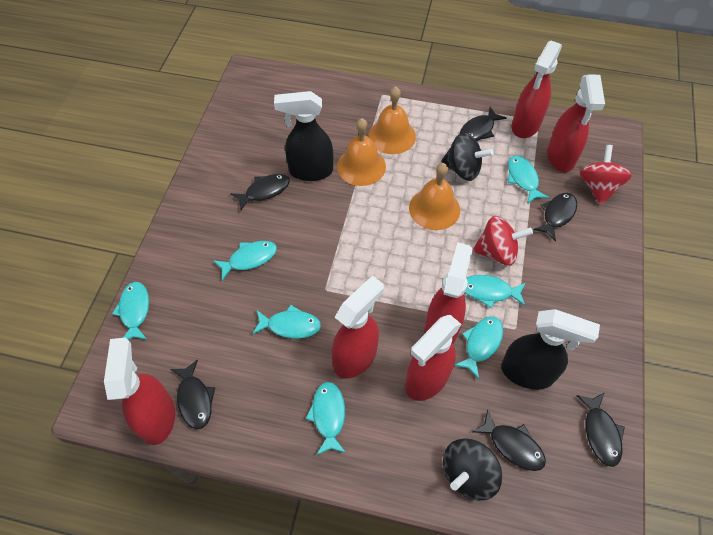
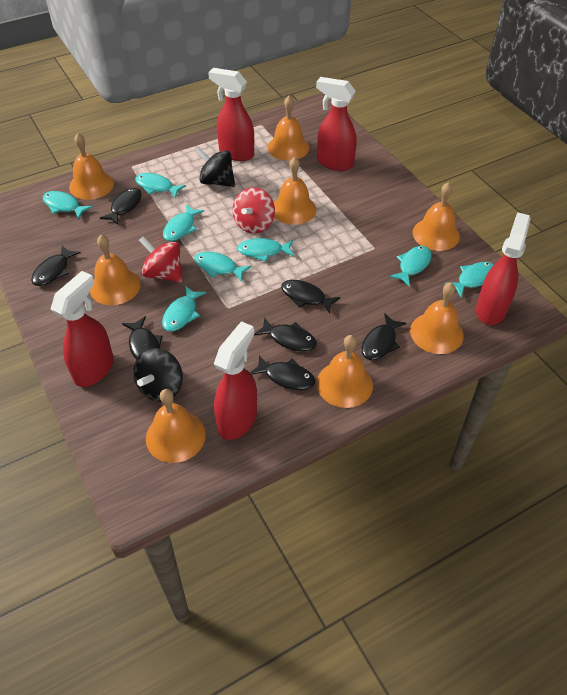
black fish: [171,359,215,429] [231,174,290,210] [460,107,507,141] [472,409,546,471] [533,193,577,242] [576,392,625,467] = 6 -> [31,245,81,286] [100,188,142,225] [122,316,163,359] [250,355,316,390] [254,318,317,351] [281,280,341,313] [362,313,406,360] = 7
black spray bottle: [274,91,333,181] [501,309,600,390] = 2 -> none = 0
orange bell: [337,118,386,186] [368,86,416,154] [409,163,460,230] = 3 -> [69,133,114,200] [90,235,141,305] [146,389,206,463] [268,96,309,161] [274,157,316,225] [317,335,373,408] [410,282,464,354] [412,182,460,251] = 8
red spray bottle: [104,337,175,445] [332,275,384,378] [405,315,461,401] [424,242,473,344] [512,40,562,138] [547,74,605,172] = 6 -> [51,271,114,387] [208,68,254,161] [214,321,257,440] [316,77,357,171] [476,212,531,325] = 5
turquoise fish: [112,282,149,340] [213,241,277,281] [252,305,321,338] [306,382,346,455] [454,317,503,379] [465,275,525,308] [508,156,549,204] = 7 -> [43,191,93,219] [135,173,186,198] [162,286,206,332] [163,205,204,241] [194,252,252,281] [237,238,294,262] [389,246,432,287] [444,262,494,297] = 8

